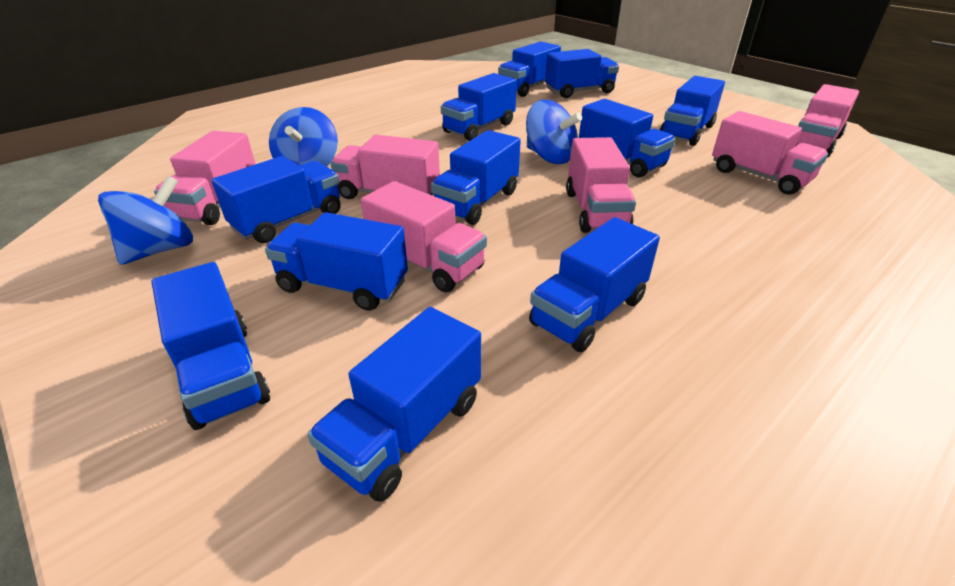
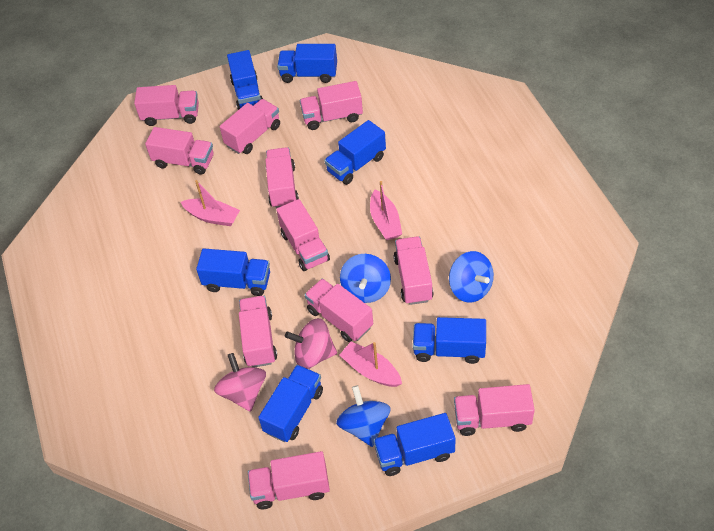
blue truck: [152,262,270,430] [212,156,341,243] [265,212,408,311] [307,307,481,502] [431,130,521,225] [441,73,517,141] [498,41,561,97] [529,217,660,352] [545,49,619,98] [579,99,676,178] [660,76,725,146] = 11 -> [196,248,270,296] [227,50,263,110] [258,365,323,442] [277,44,337,83] [324,120,386,185] [373,413,456,476] [413,317,486,364] = 7
pink boat: none = 0 -> [181,180,240,226] [339,342,402,387] [370,181,402,240] = 3
pink spinning top: none = 0 -> [214,353,266,412] [285,318,337,369] = 2
pink truck: [154,131,255,225] [331,135,440,199] [361,181,487,293] [566,137,636,233] [712,111,828,195] [796,84,859,157] = 6 -> [134,85,199,126] [145,127,214,174] [220,99,280,154] [239,296,277,367] [248,451,330,509] [265,147,299,209] [276,199,330,271] [300,81,363,130] [305,278,373,342] [394,237,434,305] [454,384,535,436] = 11

